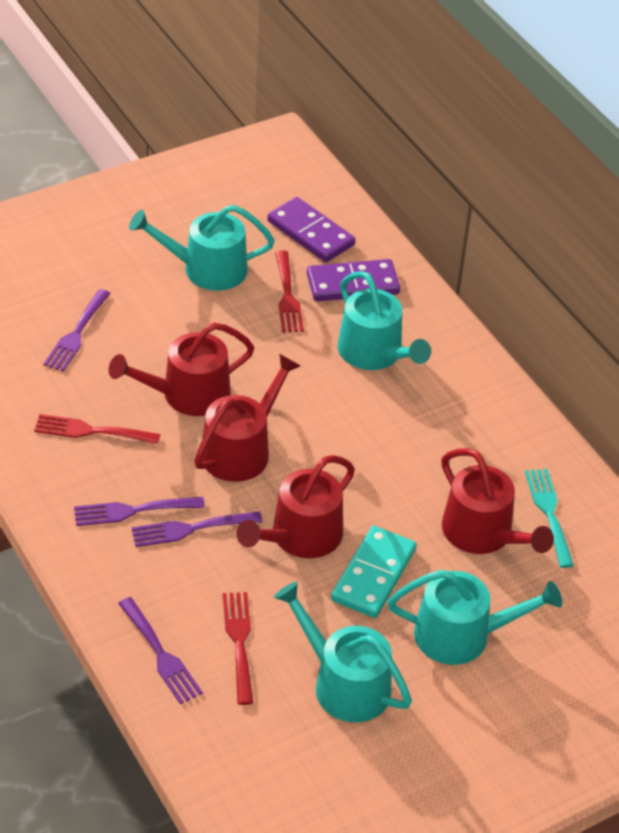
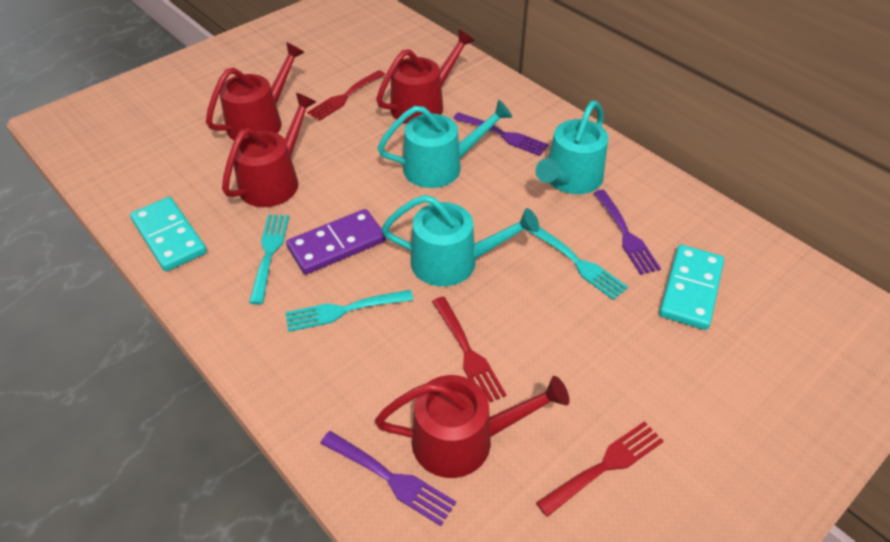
purple domino: [267,197,355,262] [307,259,400,301] = 2 -> [286,209,386,275] = 1
purple fork: [43,289,111,372] [74,497,205,526] [118,597,203,704] [131,511,263,547] = 4 -> [320,431,456,526] [453,112,549,156] [594,190,661,275] = 3
turquoise domino: [331,526,417,618] = 1 -> [130,197,207,272] [659,245,724,330] = 2
turquoise fork: [525,469,574,568] = 1 -> [249,215,289,304] [285,290,413,332] [527,227,628,300] = 3
turquoise watering can: [129,205,275,291] [274,582,412,722] [338,271,431,370] [388,570,562,665] = 4 -> [377,100,512,188] [382,195,539,286] [536,101,608,194] = 3

